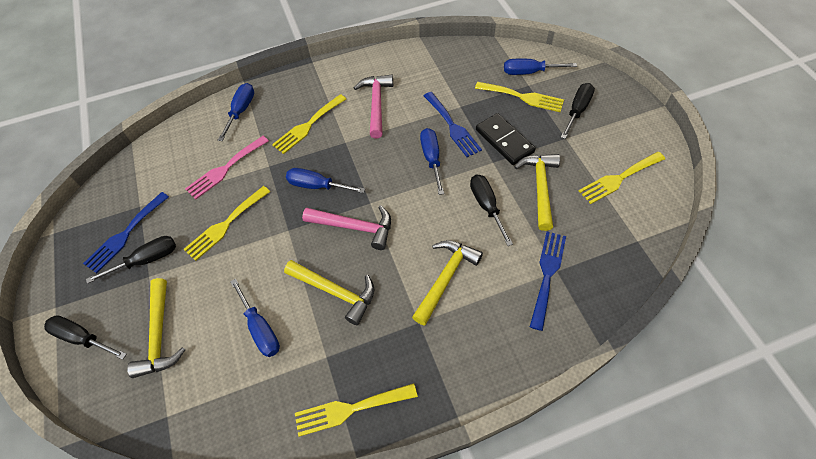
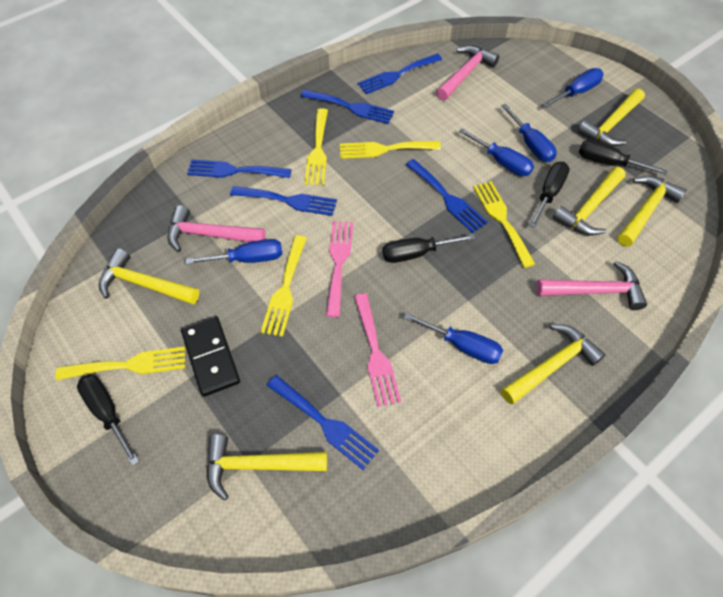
blue fork: [83,192,169,273] [424,92,482,157] [530,232,566,331] = 3 -> [187,159,291,178] [230,186,337,216] [267,375,379,470] [300,89,394,124] [357,54,442,94] [406,159,488,233] = 6
pink fork: [185,136,269,200] = 1 -> [326,221,353,317] [354,293,401,407] = 2
pink hammer: [302,205,391,250] [354,74,393,138] = 2 -> [167,205,265,252] [436,45,499,100] [537,261,647,310] = 3
yellow hammer: [127,278,185,378] [284,260,374,325] [412,240,483,326] [514,154,560,231] = 4 -> [99,248,199,304] [207,434,327,500] [501,324,606,404] [553,167,626,236] [578,89,645,147] [617,176,687,247] = 6

